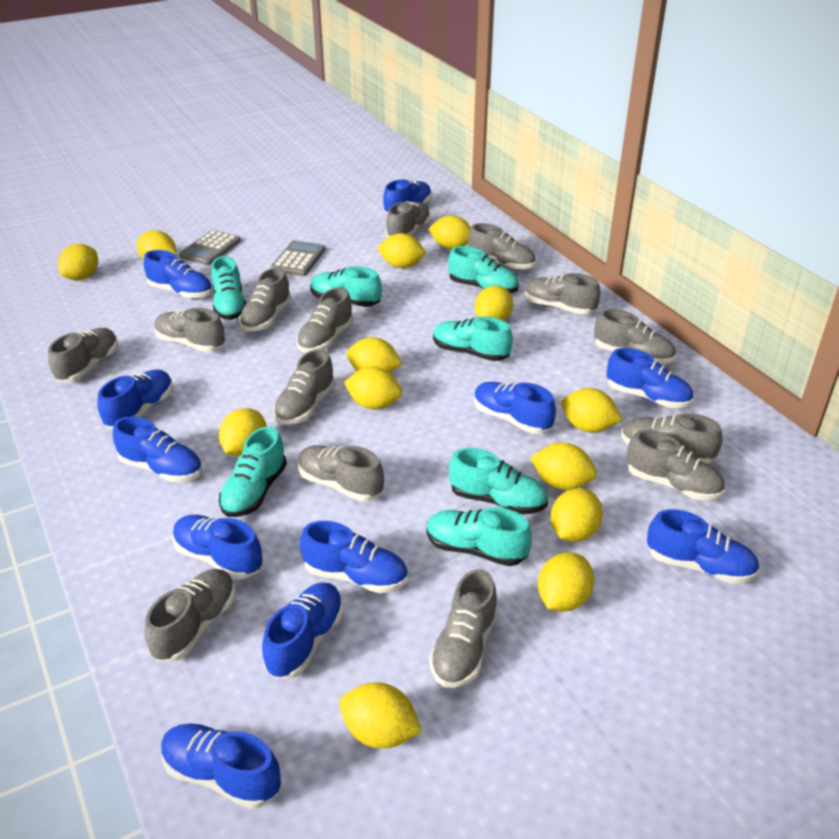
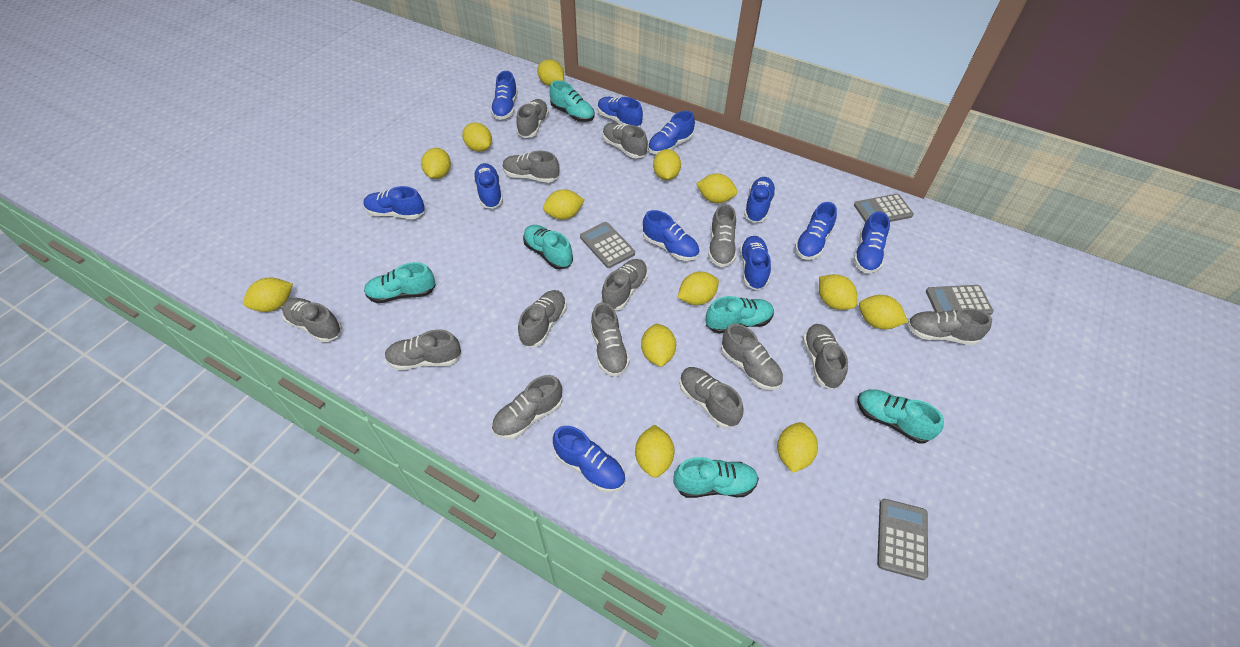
grey calculator: [179,230,241,265] [270,240,326,276] = 2 -> [580,222,635,268] [854,194,914,223] [877,499,928,580] [926,285,994,315] = 4
turquoise shoe: [211,256,246,320] [219,426,287,517] [310,266,382,307] [426,507,532,566] [433,316,513,361] [448,246,519,293] [449,448,548,515] = 7 -> [364,262,435,303] [523,225,573,269] [549,80,595,122] [673,457,759,498] [706,296,774,334] [857,389,944,443] = 6

